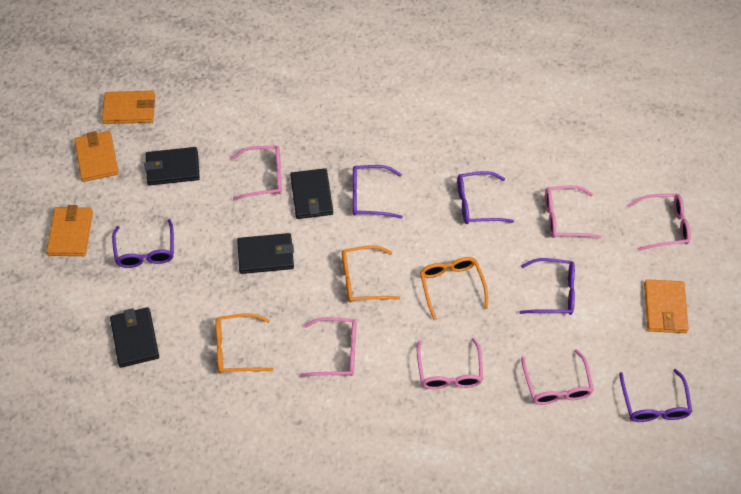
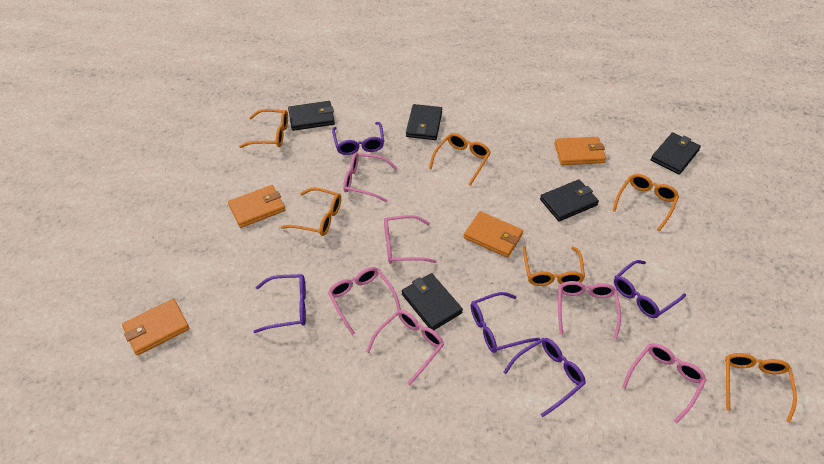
black wallet: [110,307,159,368] [144,147,200,186] [237,233,294,274] [290,168,333,219] = 4 -> [288,101,335,131] [402,273,463,330] [406,104,442,140] [540,179,599,221] [651,132,701,175] = 5
orange glasses: [215,313,273,373] [342,245,400,303] [420,257,488,320] = 3 -> [239,109,288,148] [281,187,341,236] [429,133,491,186] [523,246,585,286] [612,174,679,231] [725,353,797,422] = 6

